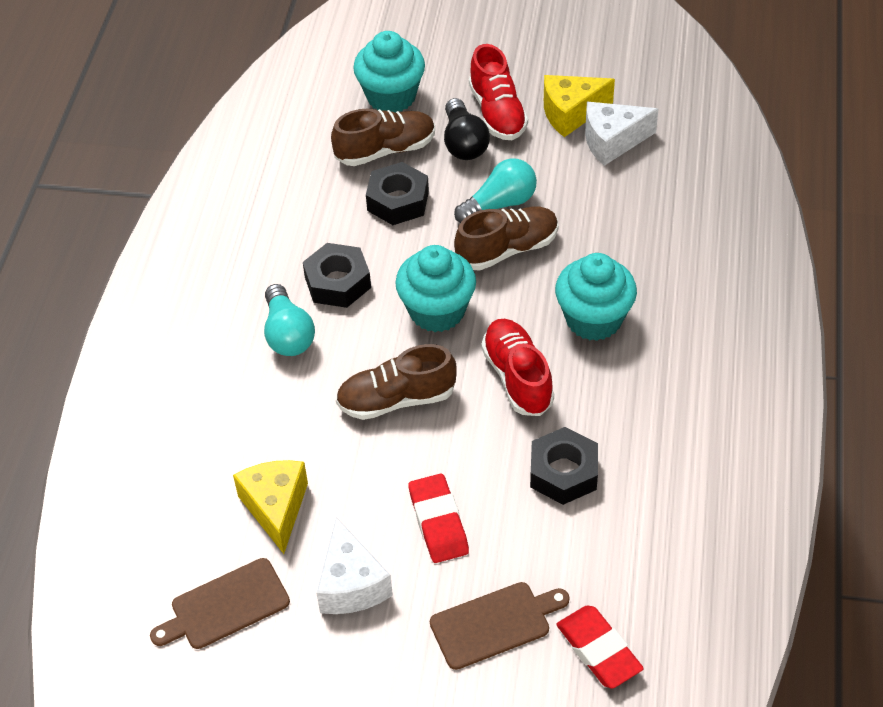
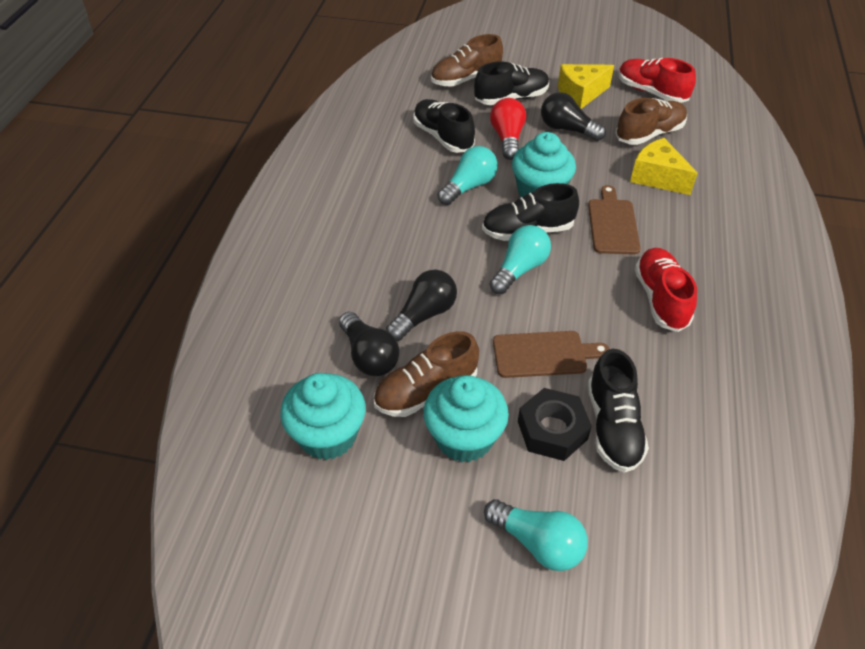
black light bulb: [444,98,490,160] = 1 -> [339,312,400,376] [386,269,457,341] [541,92,606,141] = 3
black nut: [303,243,371,308] [366,162,429,225] [530,427,598,505] = 3 -> [518,388,592,461] = 1
black shoe: none = 0 -> [413,99,475,153] [474,61,549,105] [482,183,579,241] [588,349,649,473] = 4
red eraser: [409,474,469,563] [556,605,644,689] = 2 -> none = 0
red light bulb: none = 0 -> [490,98,526,160] = 1
turquoise light bulb: [264,284,315,356] [454,158,537,223] = 2 -> [437,146,498,205] [484,499,588,571] [489,225,551,294] = 3
white cheese: [317,517,393,614] [585,102,658,166] = 2 -> none = 0

